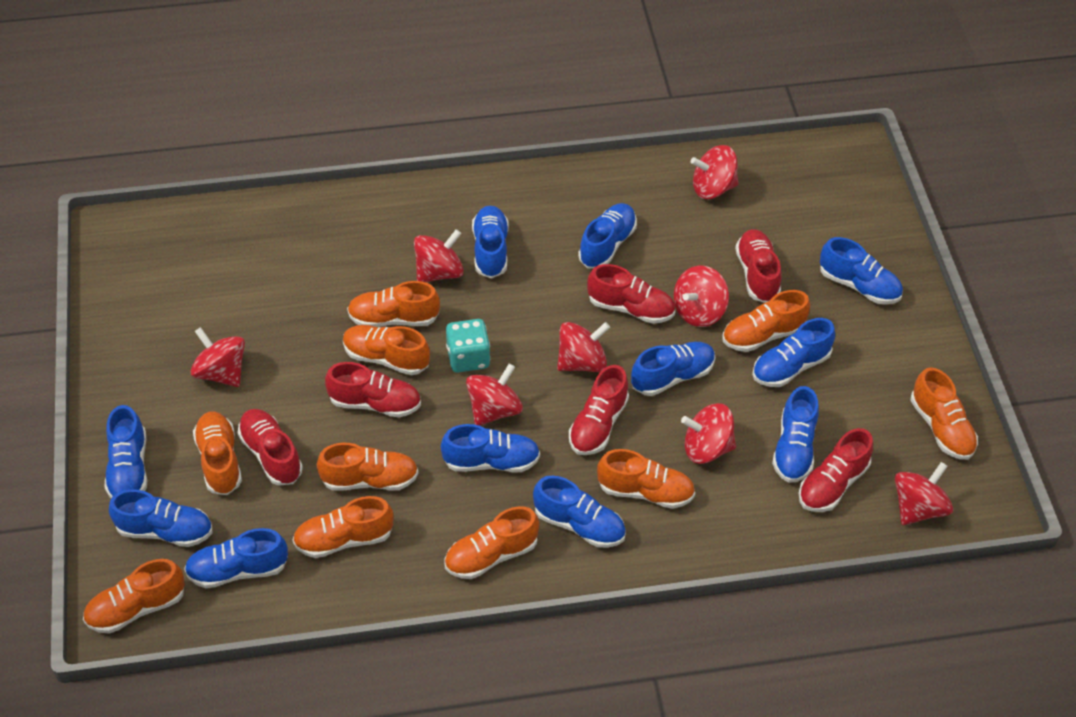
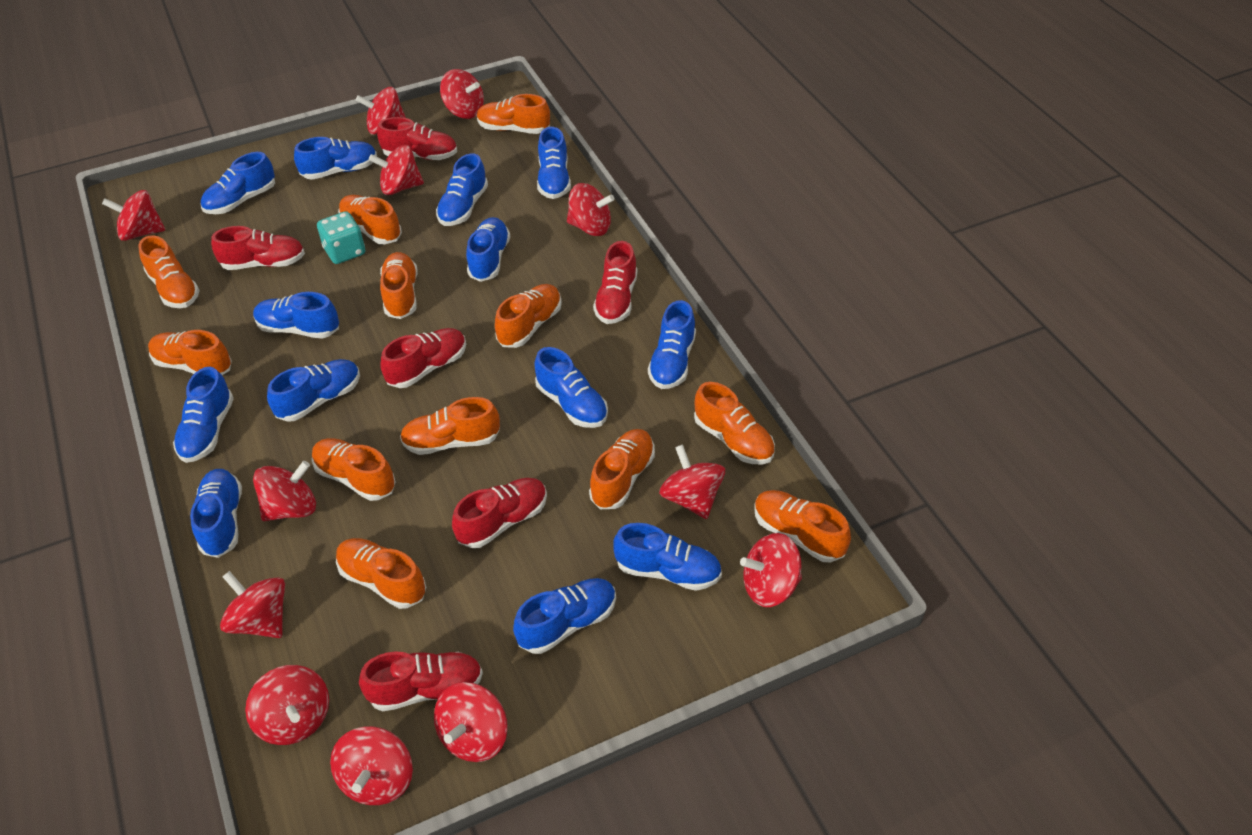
blue shoe: [104,405,148,498] [109,490,213,547] [184,528,288,588] [441,424,540,472] [472,206,509,279] [533,476,626,548] [578,203,637,269] [631,342,715,396] [752,318,835,387] [772,386,819,483] [820,237,903,304] = 11 -> [173,367,234,463] [190,469,242,558] [201,152,275,214] [253,292,339,339] [267,359,360,422] [294,137,377,180] [436,153,488,226] [466,217,510,282] [513,578,616,654] [534,347,608,428] [537,127,571,199] [613,523,722,591] [648,300,696,389] = 13
orange shoe: [83,559,185,634] [193,411,242,495] [293,496,393,558] [317,443,419,491] [343,325,430,375] [347,281,440,327] [445,506,539,579] [597,449,695,509] [722,290,810,352] [911,367,978,460] = 10 -> [138,235,200,308] [148,330,232,375] [312,438,396,501] [336,538,426,609] [338,195,402,244] [380,252,418,319] [400,397,500,455] [477,94,550,134] [495,284,562,348] [589,429,655,509] [694,382,775,465] [754,490,851,562] = 12
red spinning top: [190,327,245,387] [414,229,464,282] [466,363,523,426] [557,322,610,372] [674,266,729,327] [681,403,736,464] [691,145,739,199] [895,462,953,525] = 8 -> [102,190,165,241] [220,571,285,638] [245,665,329,745] [253,461,316,521] [330,726,413,805] [356,87,406,135] [369,145,424,195] [434,682,508,762] [440,69,484,119] [567,183,615,236] [659,445,725,519] [740,533,802,607] = 12

